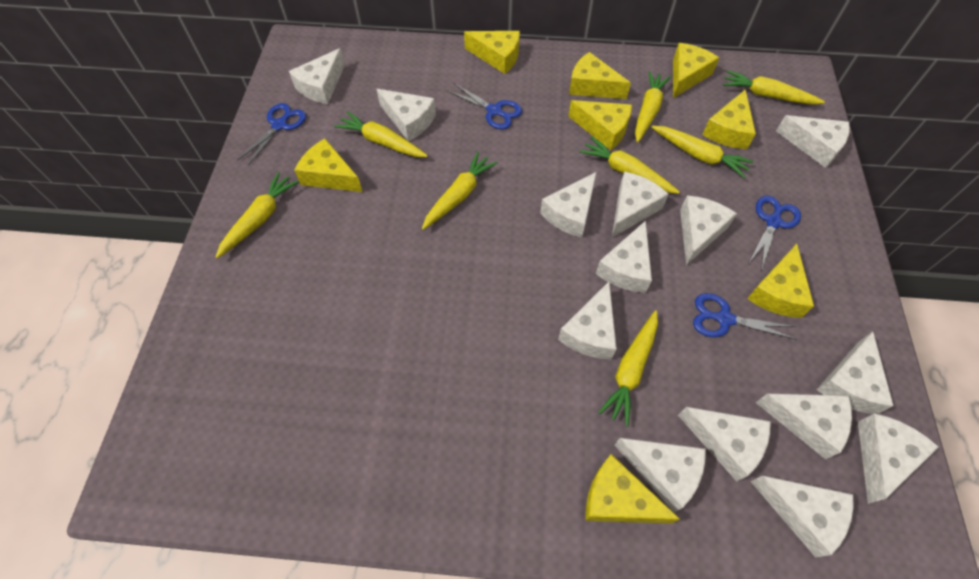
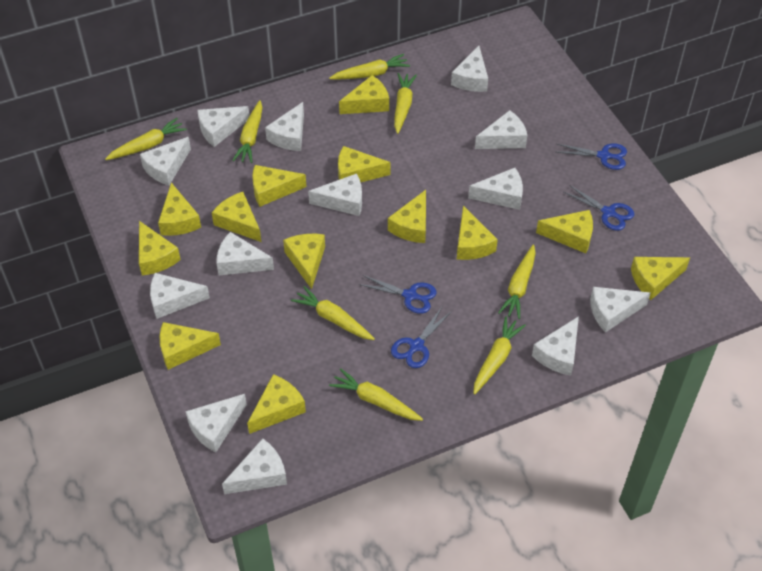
white cheese: [289,48,345,104] [376,89,436,141] [540,172,597,238] [558,282,617,360] [596,221,652,293] [612,171,669,237] [614,438,706,512] [678,407,771,482] [680,196,737,265] [750,476,853,558] [756,394,852,459] [776,115,850,168] [816,332,894,414] [858,413,939,504] = 14 -> [140,137,191,186] [150,273,210,319] [185,394,247,452] [197,106,249,147] [216,232,274,275] [222,438,287,494] [265,102,304,151] [308,173,362,216] [451,46,488,92] [468,168,523,210] [475,110,528,149] [532,316,579,376] [590,287,650,332] = 13
yellow cheese: [294,138,363,192] [464,31,520,74] [568,100,632,150] [569,52,631,99] [585,454,680,524] [673,43,719,98] [702,89,756,149] [747,244,814,318] = 8 -> [139,221,181,276] [158,183,201,236] [160,322,221,370] [212,192,261,242] [247,374,306,434] [252,165,306,207] [283,234,325,289] [338,146,391,182] [339,75,389,114] [388,190,426,243] [457,206,498,260] [536,210,593,253] [631,257,690,300] = 13

